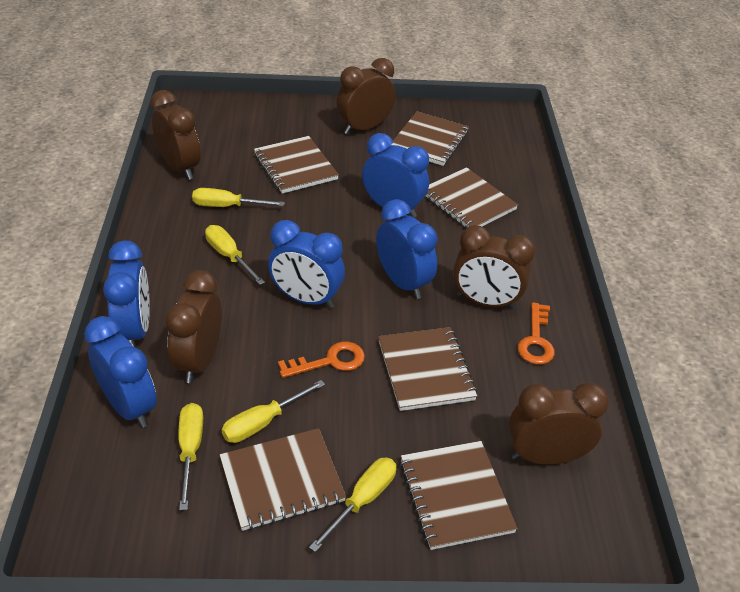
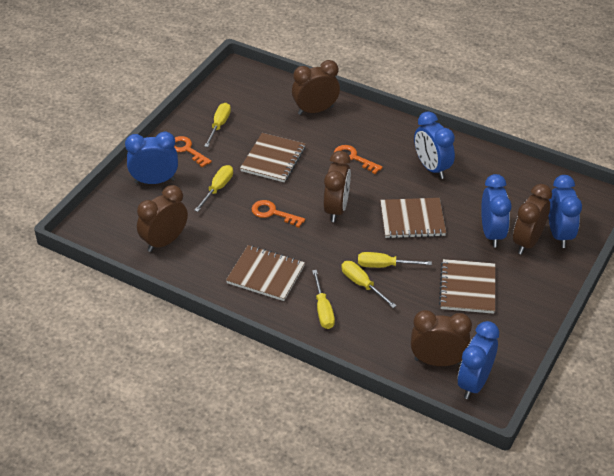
brown notebook: [219,428,346,531] [254,136,339,194] [378,327,477,411] [392,111,469,166] [400,441,518,550] [425,167,518,228] = 6 -> [226,245,305,301] [240,133,305,182] [380,198,446,239] [439,259,495,314] = 4
orange key: [278,342,365,378] [518,302,555,364] = 2 -> [174,136,212,168] [251,200,305,228] [334,145,383,174] = 3

